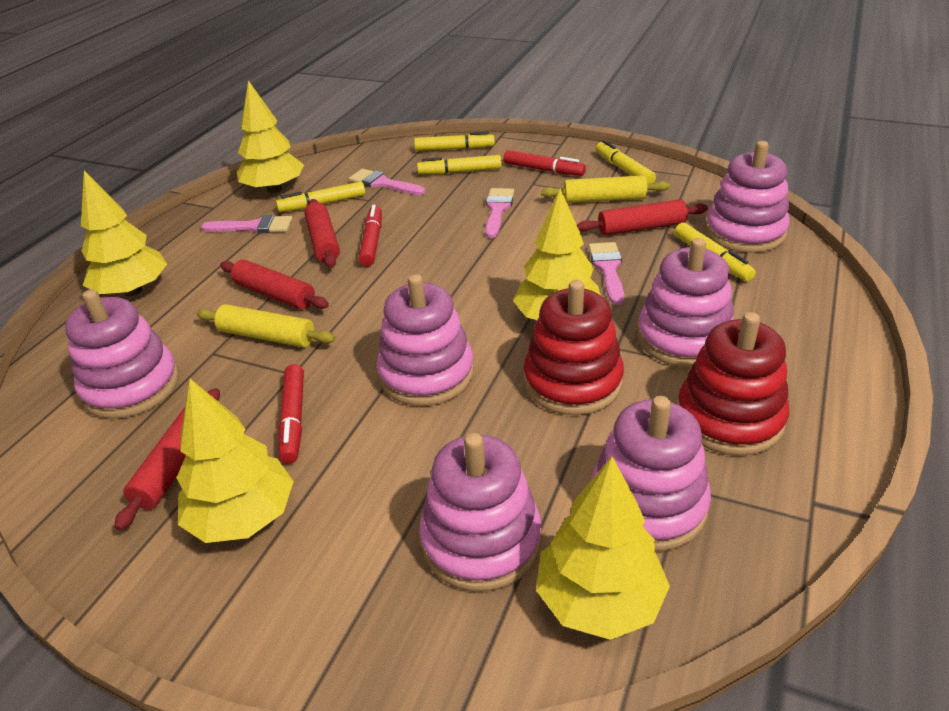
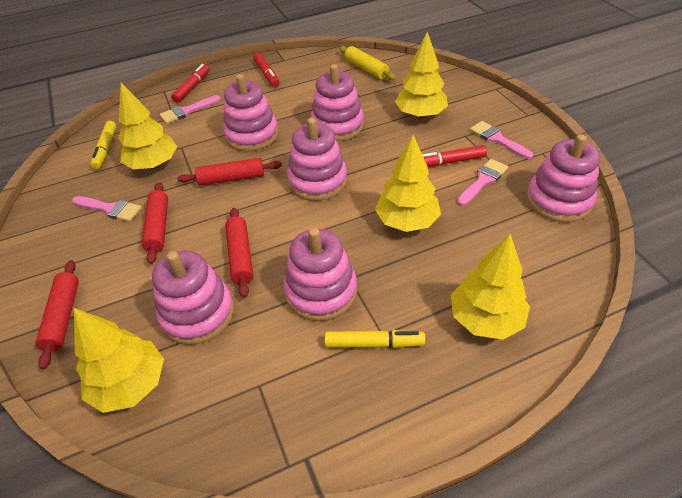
red stacking toy: [523,280,624,415] [677,312,789,456] = 2 -> none = 0
yellow marker: [276,181,365,212] [414,132,495,151] [417,155,502,174] [596,140,656,184] [674,222,756,282] = 5 -> [90,121,117,170] [325,330,426,348] = 2
yellow rolling pin: [197,304,336,348] [541,175,670,203] = 2 -> [339,46,396,80] = 1

